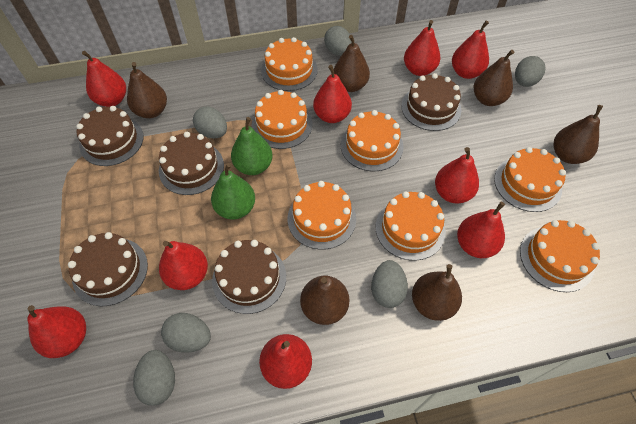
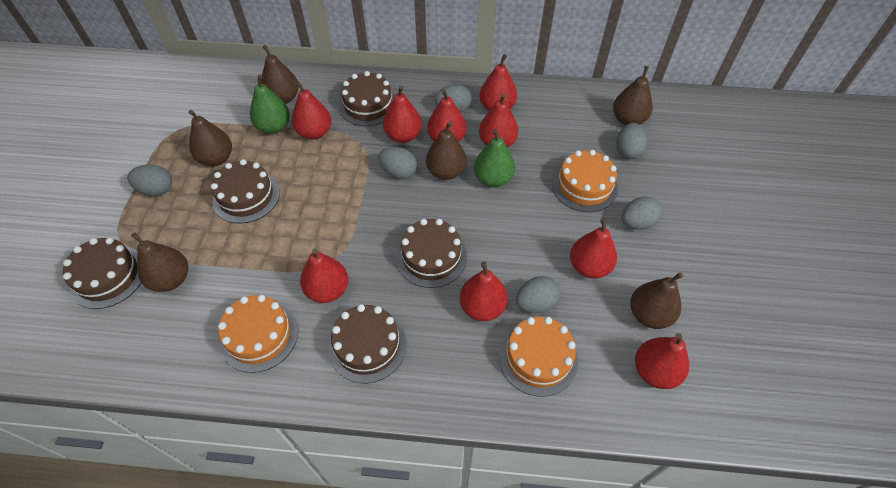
orange cake: [251,90,313,149] [261,37,318,91] [288,181,356,250] [341,110,403,171] [375,191,446,261] [494,147,566,212] [520,220,600,292] = 7 -> [218,295,298,373] [499,317,578,397] [552,150,618,212] = 3

